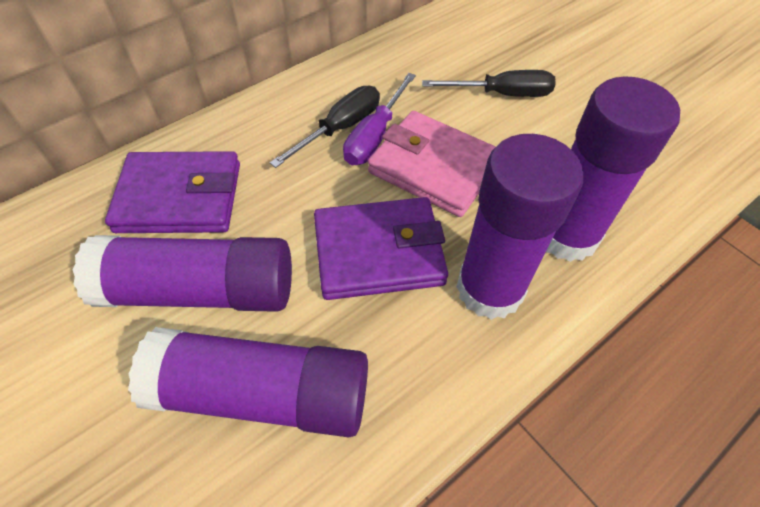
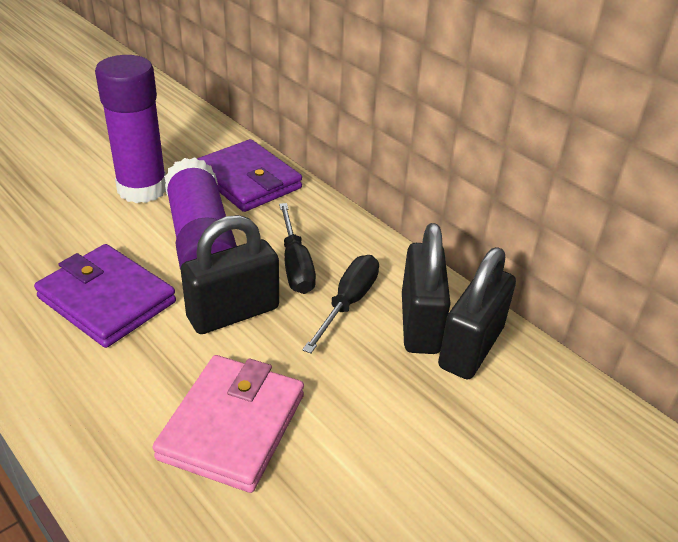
black padlock: none = 0 -> [181,215,279,334] [402,223,451,354] [438,247,516,379] = 3
purple glue stick: [73,235,292,312] [128,327,368,437] [456,134,583,320] [546,76,680,262] = 4 -> [95,55,166,203] [164,157,237,270] = 2
purple screwdriver: [343,73,416,165] = 1 -> none = 0

